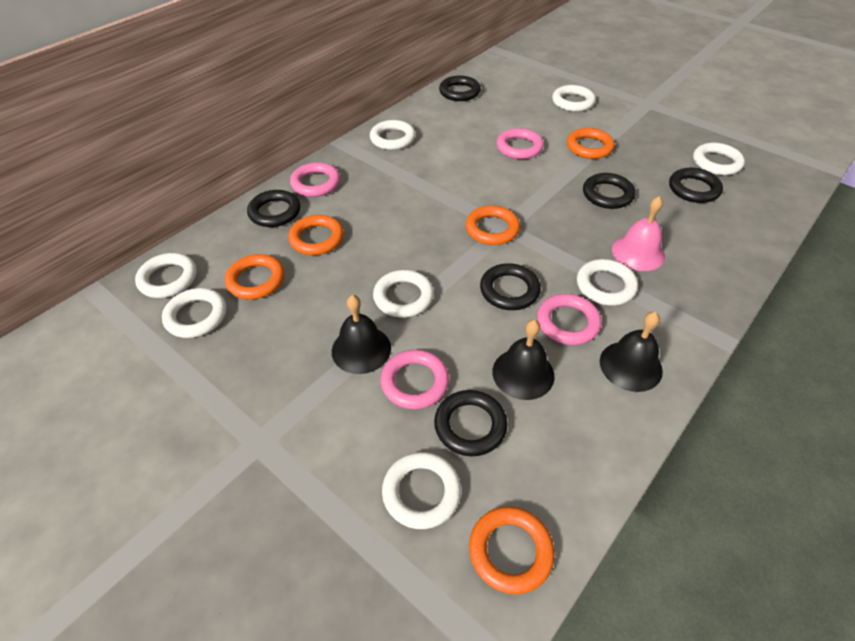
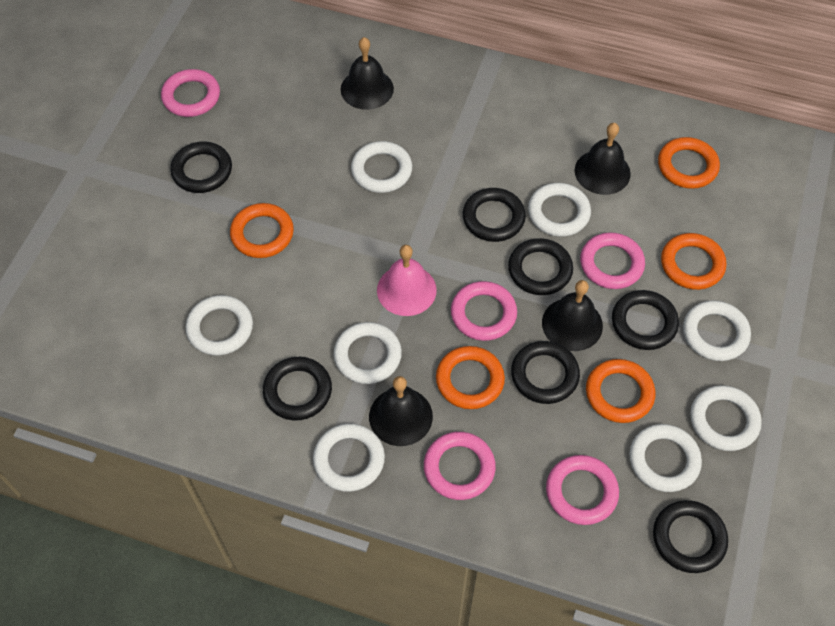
black bell: [332,295,391,374] [492,320,555,400] [600,312,663,392] = 3 -> [341,37,394,110] [369,376,433,446] [542,280,603,351] [574,123,631,195] = 4
black ring: [247,190,300,227] [434,390,507,456] [439,76,481,101] [480,263,541,310] [583,173,636,209] [669,167,723,203] = 6 -> [170,141,232,193] [263,357,332,421] [463,188,526,242] [508,238,573,295] [511,341,580,404] [612,290,679,350] [653,500,728,573] = 7
pink ring: [290,162,340,197] [380,350,449,409] [497,128,544,159] [537,294,602,345] = 4 -> [161,69,220,117] [424,432,496,500] [451,281,517,341] [546,455,619,525] [580,232,645,289] = 5

